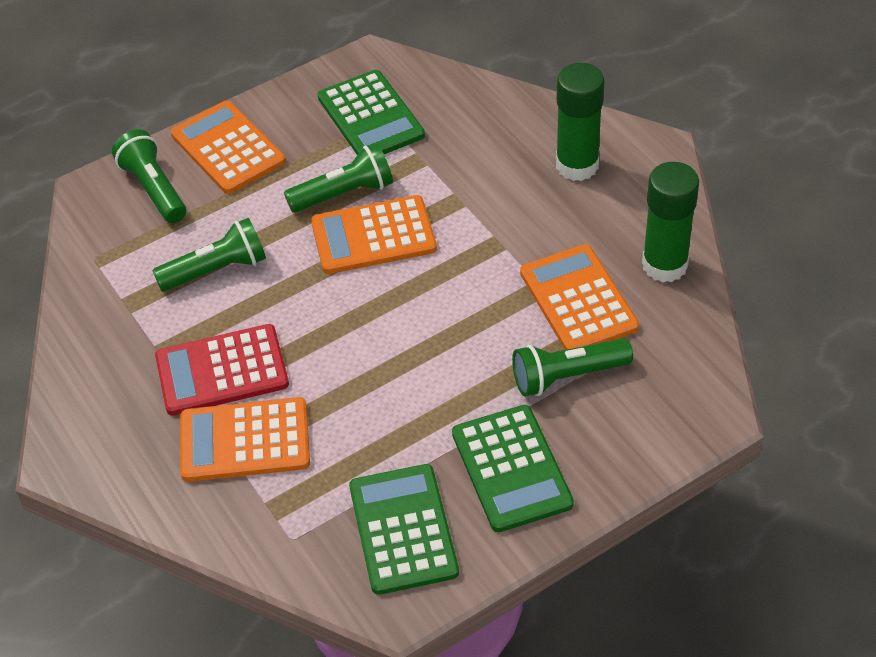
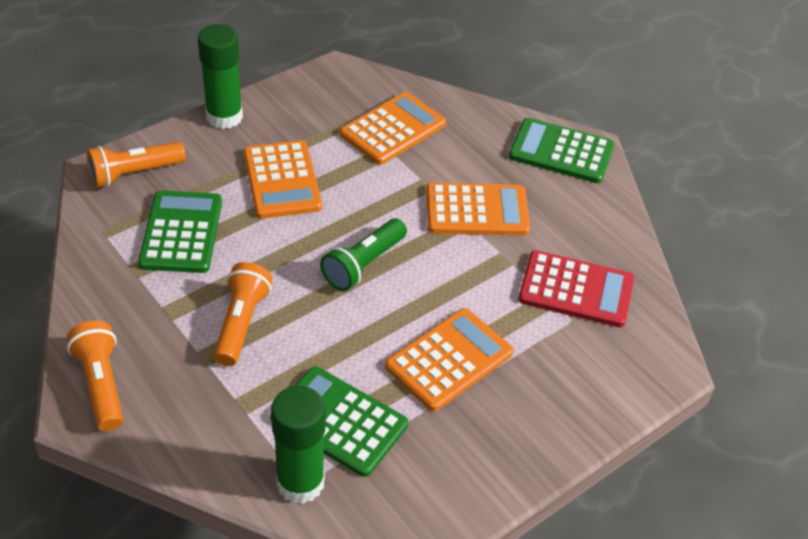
green flashlight: [112,130,186,223] [152,218,266,291] [284,143,393,213] [512,338,633,397] = 4 -> [320,218,407,291] = 1
orange flashlight: none = 0 -> [67,321,123,431] [86,142,186,188] [213,262,273,366] = 3

